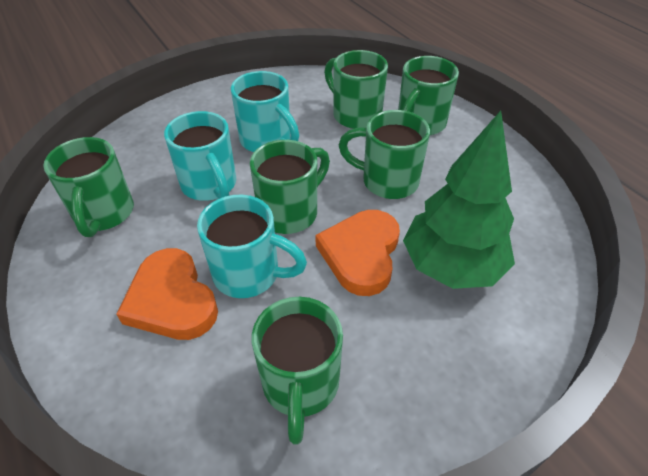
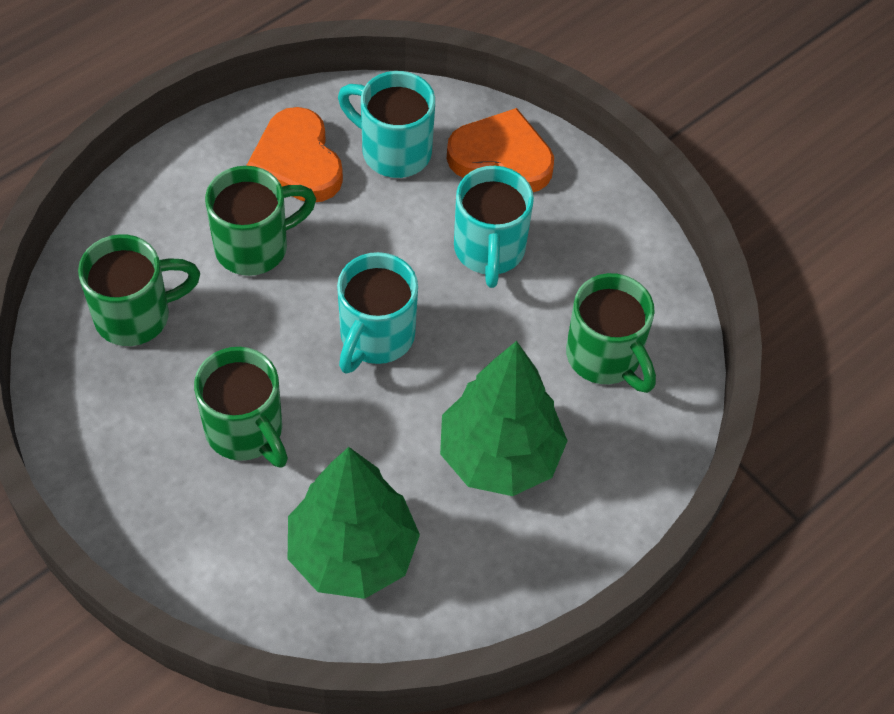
green mug: [43,137,134,237] [250,140,330,234] [252,297,343,445] [324,50,388,129] [339,110,430,199] [398,56,459,135] = 6 -> [78,234,200,346] [194,347,288,468] [205,166,316,276] [566,273,656,393] = 4
green tree: [403,111,515,289] = 1 -> [288,447,420,599] [440,341,567,496] = 2

